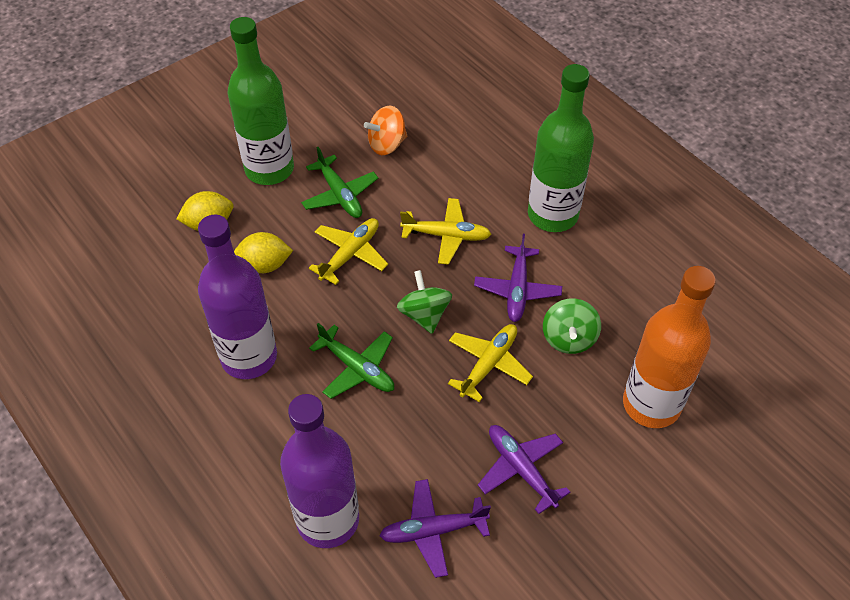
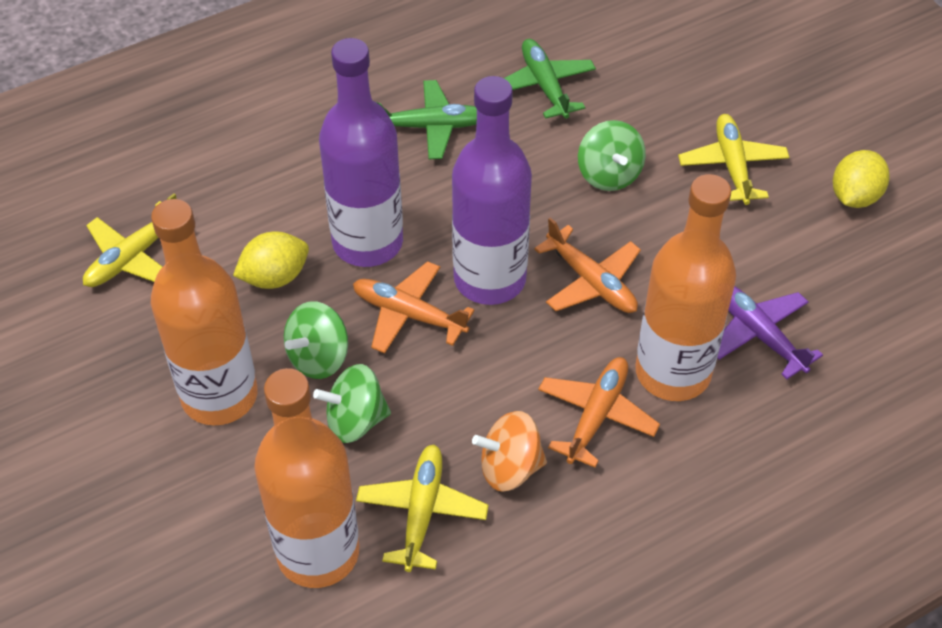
green bottle: [228,17,294,185] [528,64,594,232] = 2 -> none = 0
green spinning top: [397,270,452,334] [543,299,601,354] = 2 -> [284,301,348,379] [313,364,391,443] [578,120,646,191] = 3
orange bottle: [623,266,716,428] = 1 -> [151,199,258,425] [254,368,359,588] [635,174,736,401] = 3
orange plane: none = 0 -> [353,261,475,353] [534,217,641,313] [538,357,660,468] = 3
purple plane: [379,479,491,578] [474,234,562,322] [478,425,570,514] = 3 -> [717,286,823,380] = 1

